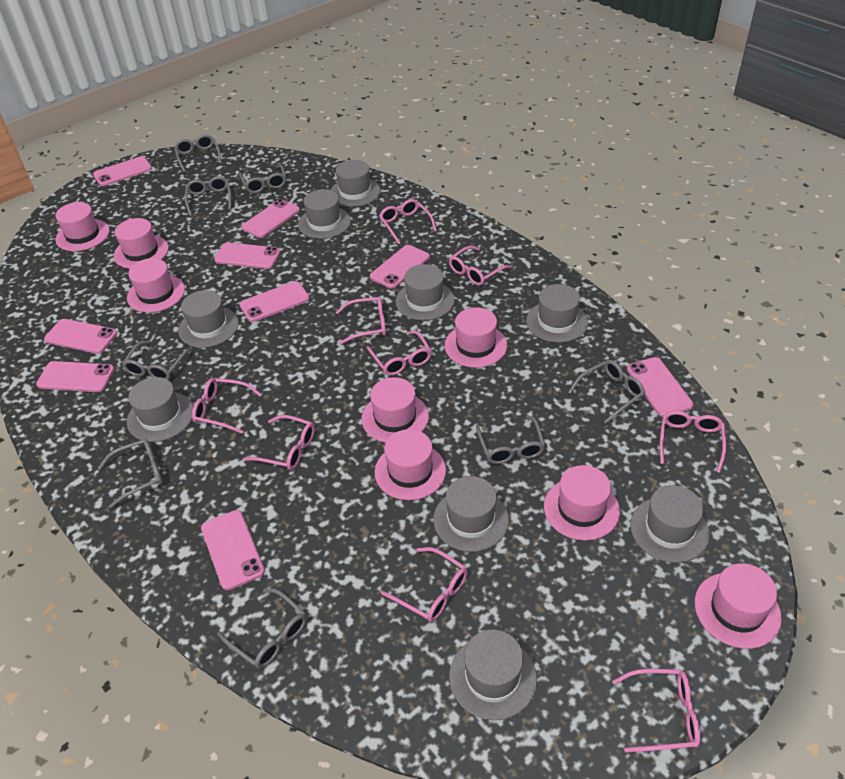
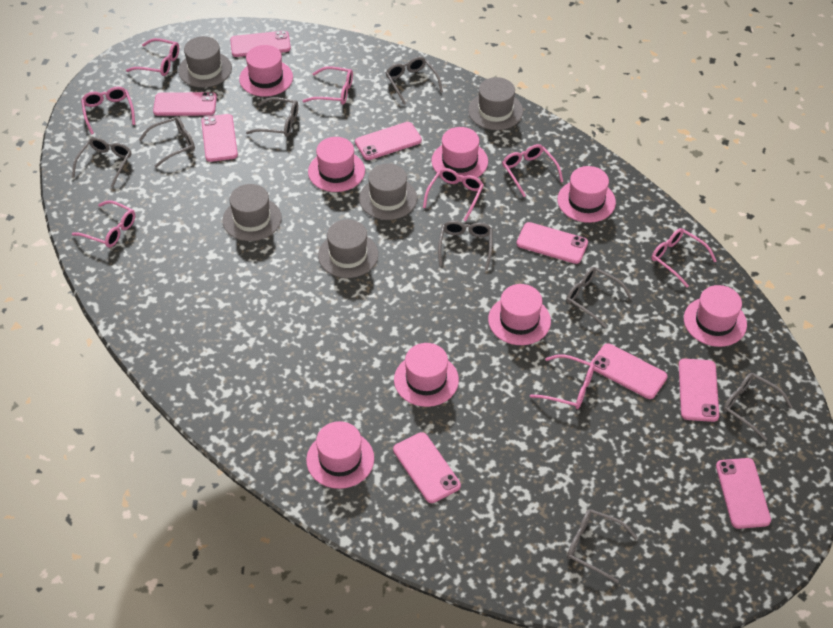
grey hat: [127,377,193,442] [178,290,239,348] [298,189,351,239] [331,160,381,207] [396,264,455,321] [433,476,509,552] [449,630,537,720] [526,284,588,343] [630,485,710,563] = 9 -> [178,36,232,88] [222,184,282,241] [318,219,378,278] [359,164,417,220] [468,77,523,130] = 5
pink glasses: [192,378,262,434] [244,415,315,470] [336,297,386,345] [366,331,432,376] [379,199,437,245] [381,547,467,622] [449,246,512,286] [612,669,700,752] [660,411,726,473] = 9 -> [72,201,135,248] [81,87,135,134] [126,38,179,76] [303,66,353,105] [423,168,484,221] [502,144,563,197] [530,354,594,409] [651,228,716,287] = 8

